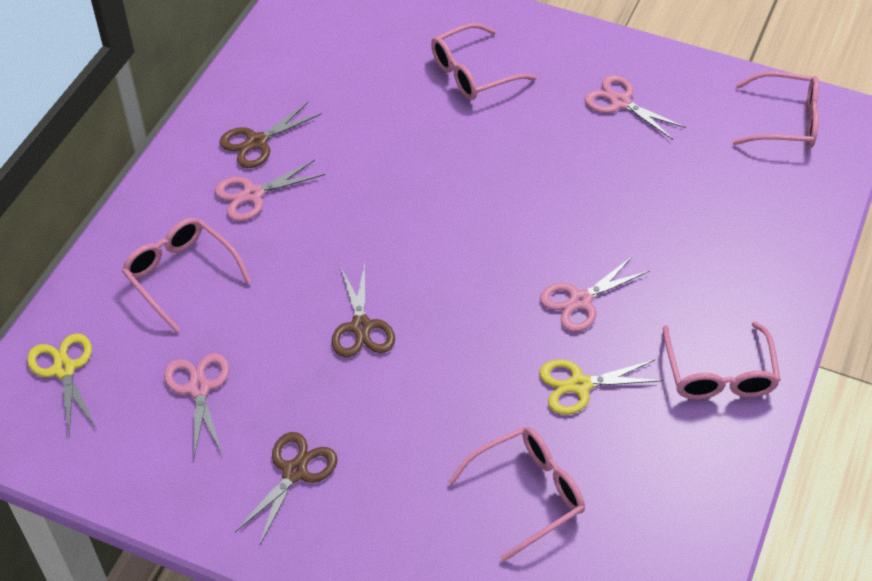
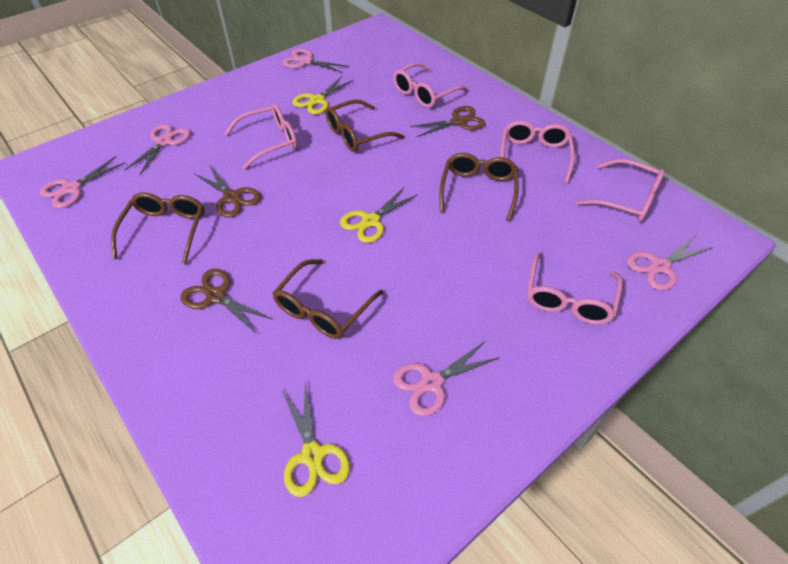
brown glasses: none = 0 -> [111,192,205,265] [273,259,383,339] [325,99,404,152] [439,153,519,222] = 4
pink scissors: [164,353,229,457] [215,160,325,221] [540,256,649,332] [584,75,686,140] = 4 -> [40,156,126,208] [124,124,191,175] [283,49,348,73] [393,341,500,416] [627,235,713,291] = 5
yellow scissors: [27,333,97,435] [539,359,663,415] = 2 -> [282,381,350,497] [292,76,354,114] [340,187,417,243] = 3

